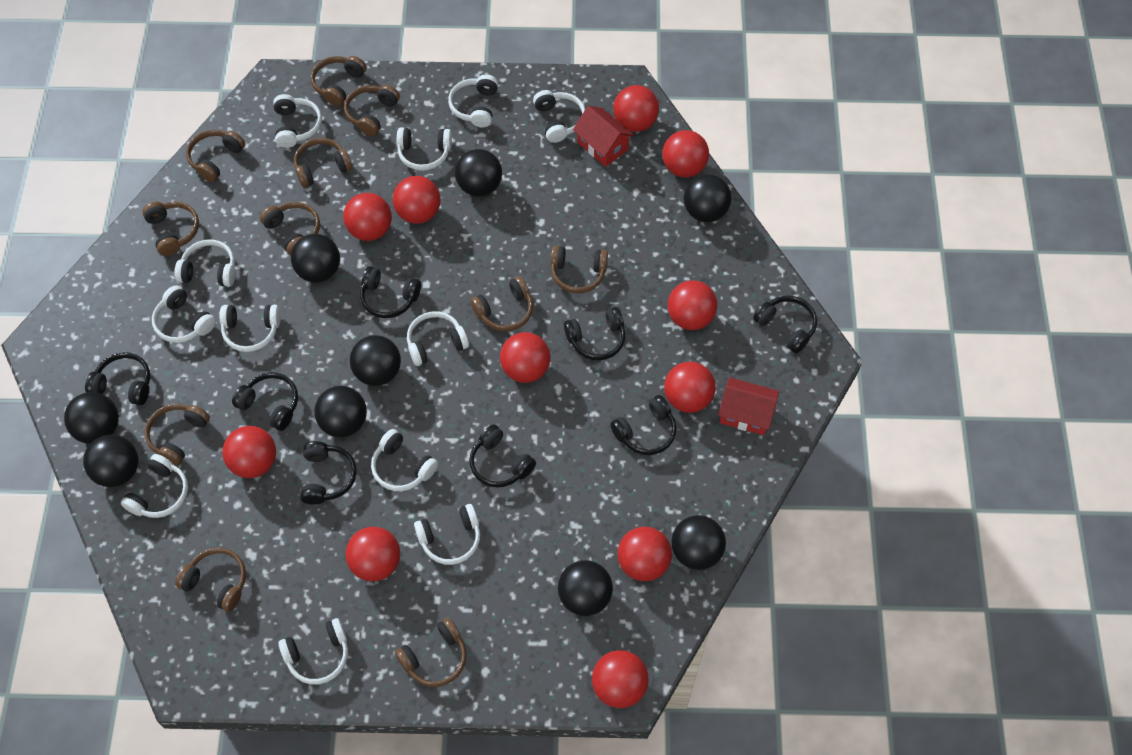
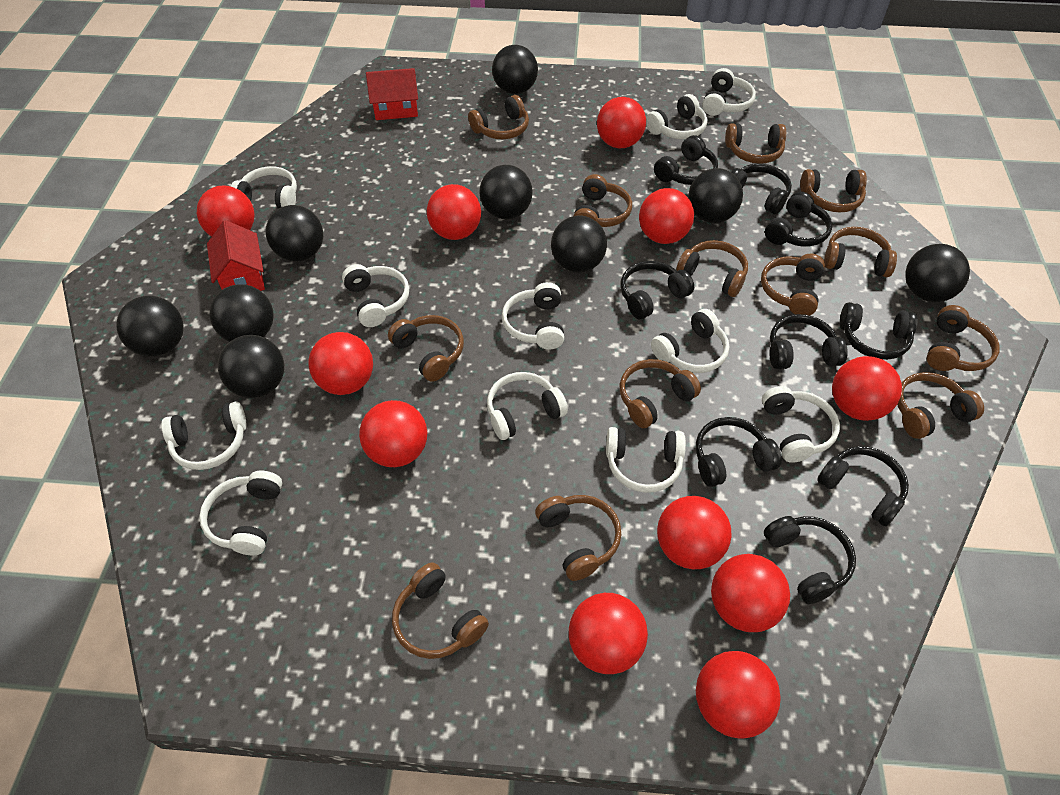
black headphones: [85,352,150,405] [232,372,298,431] [300,441,357,505] [360,266,421,318] [469,424,536,488] [564,307,625,360] [610,395,676,455] [753,296,817,354] = 8 -> [620,261,694,320] [654,135,718,185] [696,417,782,487] [731,164,792,214] [764,516,856,604] [765,192,832,247] [769,314,848,369] [817,446,909,527] [840,302,918,360] = 9
brown headphones: [142,201,199,256] [144,404,210,466] [175,548,246,612] [186,130,245,182] [260,202,320,256] [294,138,352,187] [311,56,366,106] [344,85,400,136] [395,618,467,687] [471,276,533,331] [551,245,608,293] = 11 -> [388,315,464,382] [392,562,489,659] [468,95,529,139] [535,495,621,581] [574,174,632,227] [620,359,701,428] [676,240,748,297] [725,123,786,164] [761,254,825,316] [800,169,867,212] [824,227,897,277] [897,372,984,439] [927,305,1000,371] = 13
white headphones: [121,454,188,518] [152,286,216,343] [174,240,235,287] [219,305,281,352] [273,94,322,148] [278,618,348,685] [371,429,438,491] [397,127,452,171] [407,311,469,366] [414,504,480,565] [448,74,498,127] [533,90,585,143] = 12 -> [161,402,247,470] [199,471,282,555] [231,166,297,209] [342,264,409,327] [487,372,568,440] [502,282,564,349] [606,427,686,493] [646,94,708,139] [651,309,729,373] [702,68,756,116] [762,386,840,463] = 11

